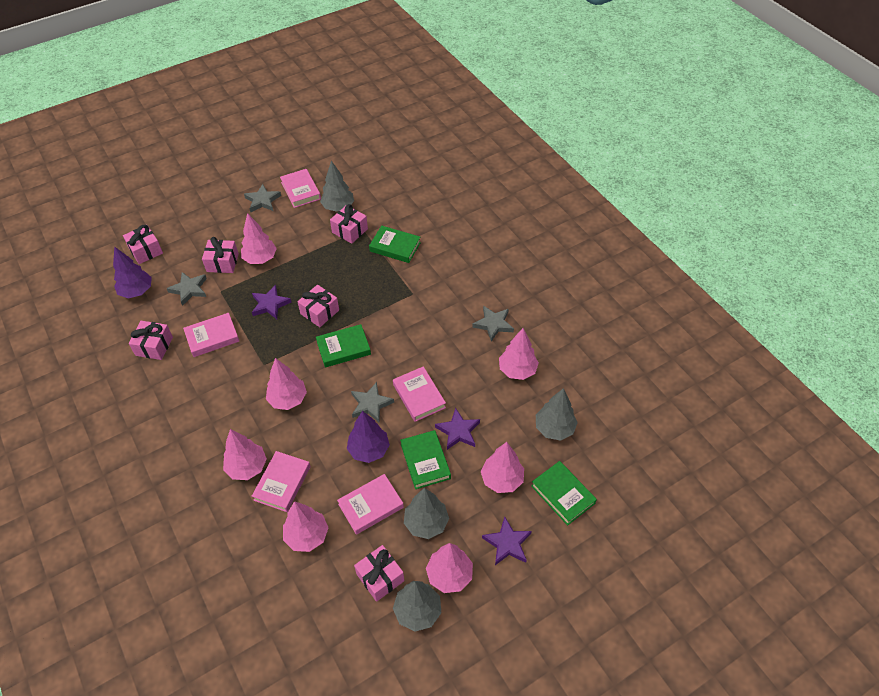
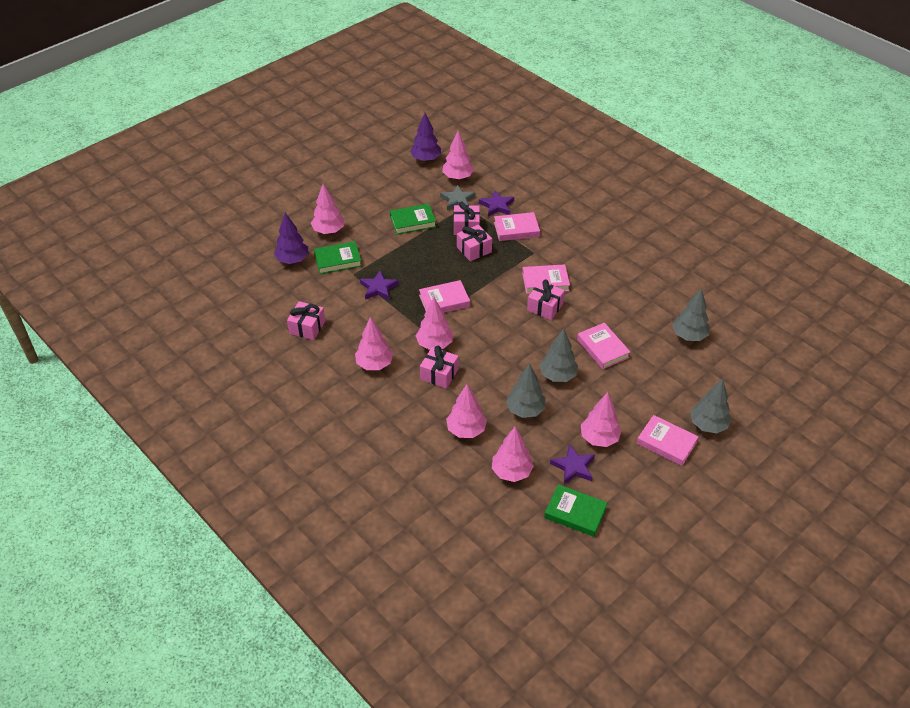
green book: [316,324,371,367] [369,226,421,263] [400,430,451,489] [531,461,597,526] = 4 -> [314,241,362,274] [390,204,436,235] [544,484,608,537] = 3
grey star: [167,272,207,306] [244,184,281,212] [351,382,394,422] [472,306,514,342] = 4 -> [440,185,476,210] = 1
pink gift: [123,225,163,264] [129,321,173,360] [202,237,239,273] [297,285,339,327] [330,204,368,244] [354,545,404,602] = 6 -> [287,301,325,340] [420,346,458,389] [454,202,480,235] [457,225,492,261] [527,279,565,320] = 5

